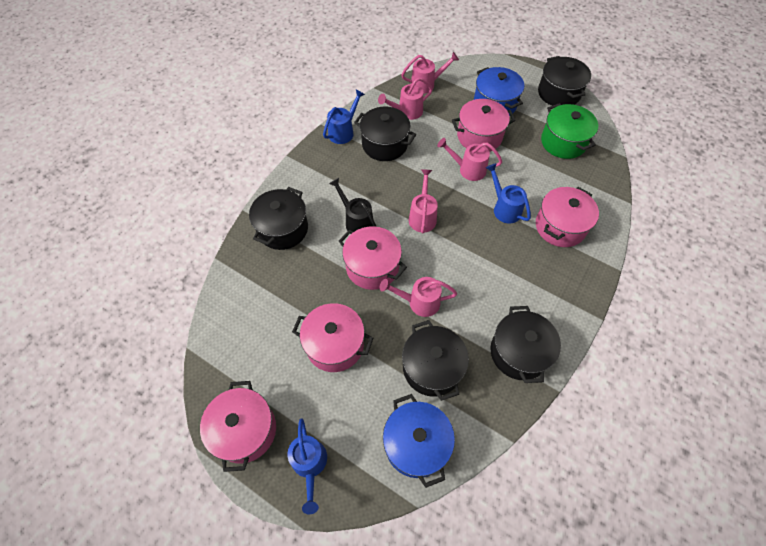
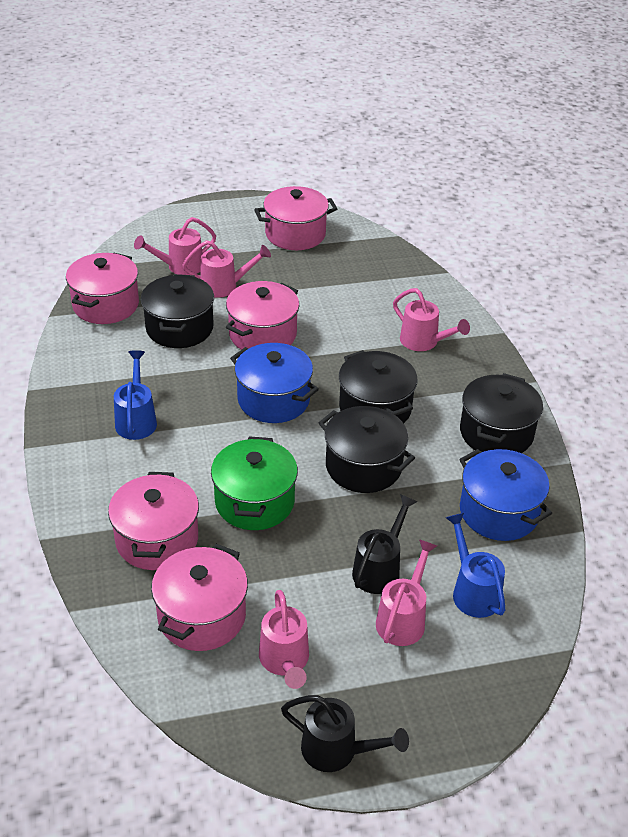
black pot: [249,187,308,250] [354,107,416,161] [402,320,469,401] [490,306,561,383] [538,56,591,106] = 5 -> [141,274,214,348] [319,406,415,493] [339,350,418,424] [460,373,543,453] = 4
black watering can: [329,178,376,232] = 1 -> [281,695,409,772] [352,494,417,594] = 2
blue watering can: [288,418,327,515] [323,90,365,144] [486,163,531,224] = 3 -> [114,350,157,440] [446,513,505,618] = 2

